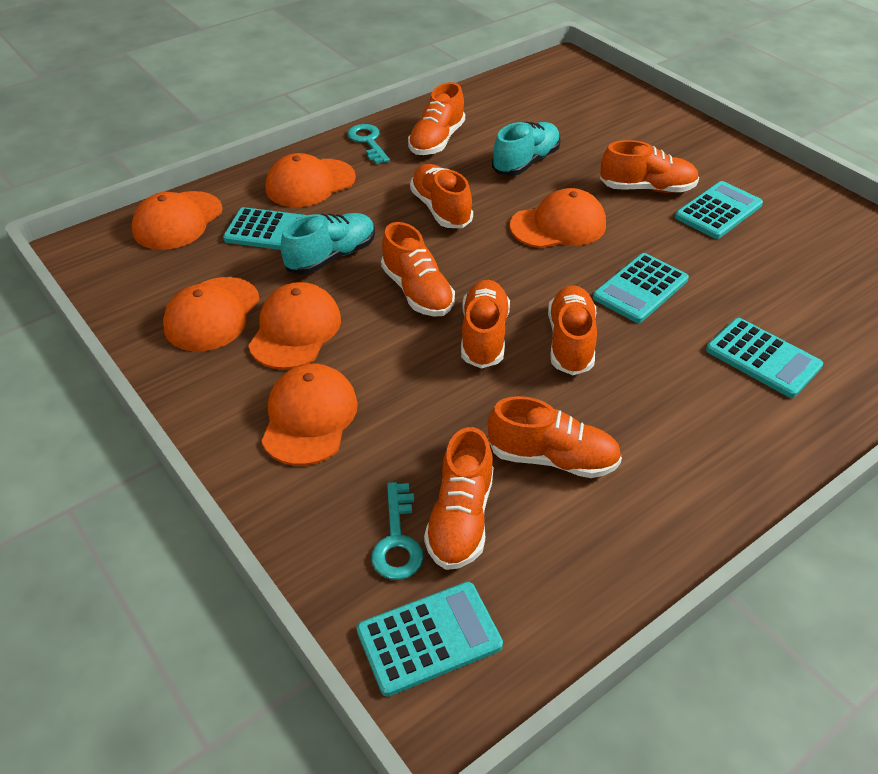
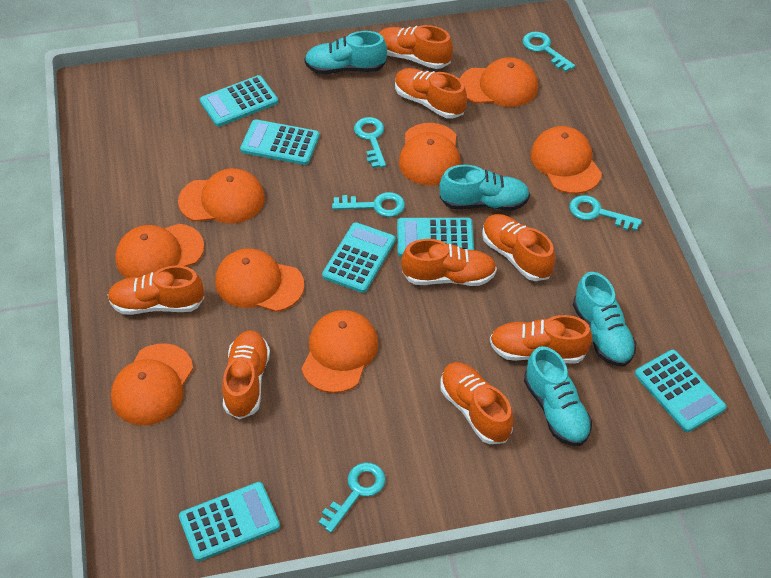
orange cap: [132,191,223,250] [163,277,260,351] [248,282,341,370] [261,364,358,466] [266,153,356,207] [510,188,606,248] = 6 -> [111,343,194,425] [115,224,204,278] [178,168,265,223] [215,248,304,312] [301,310,378,393] [399,123,461,186] [460,57,538,107] [531,126,602,194] = 8
turquoise calculator: [223,207,306,250] [357,582,503,697] [593,253,689,323] [675,181,763,239] [706,318,823,398] = 5 -> [179,482,280,561] [200,75,278,127] [240,119,320,165] [322,222,396,293] [397,218,474,257] [635,350,726,432] = 6
turquoise key: [347,124,390,164] [371,482,424,580] = 2 -> [319,463,386,533] [332,192,405,217] [354,117,386,168] [522,31,575,72] [569,195,642,231] = 5
turquoise shoe: [281,213,375,275] [492,122,561,176] = 2 -> [304,31,387,74] [439,165,530,211] [524,346,592,446] [573,272,637,367] = 4

